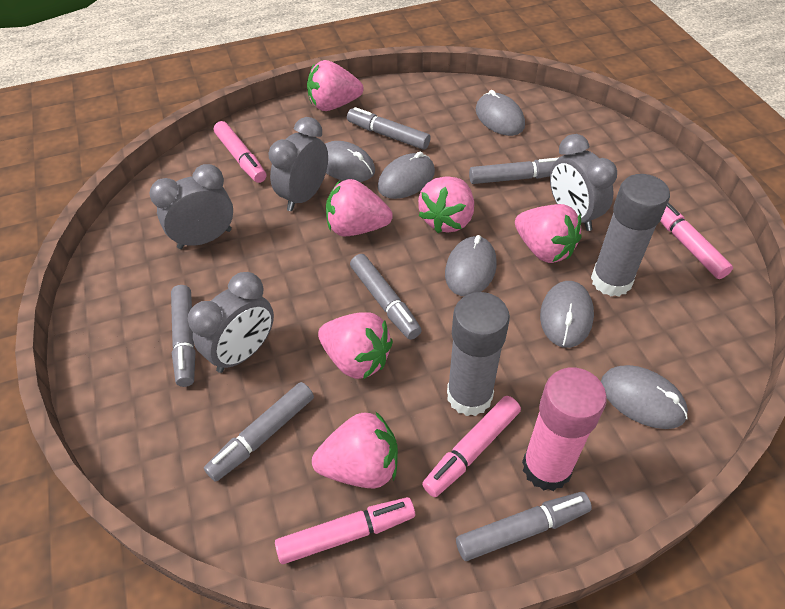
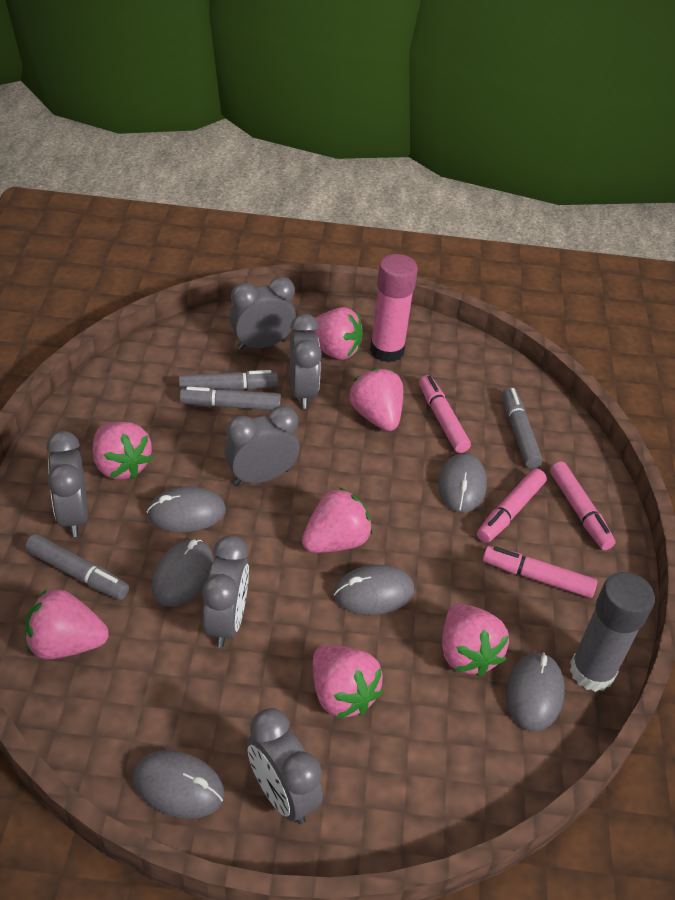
grey clock: [149,164,233,249] [188,272,274,373] [268,117,328,211] [550,134,617,231] = 4 -> [46,431,88,537] [202,535,249,648] [224,405,299,485] [230,277,296,350] [247,708,323,824] [290,314,322,409] = 6
grey glue stick: [447,292,510,416] [591,174,670,296] = 2 -> [570,572,655,692] = 1
grey marker: [171,285,196,387] [204,382,314,482] [347,107,431,150] [350,254,422,340] [456,492,592,561] [469,158,558,184] = 6 -> [25,534,129,600] [178,370,278,391] [180,387,281,410] [502,387,543,468] = 4
pink strawberry: [307,60,363,111] [312,411,398,488] [318,313,393,380] [326,179,393,236] [418,176,474,233] [515,204,582,263] = 6 -> [25,589,109,659] [93,422,153,479] [302,487,372,553] [303,307,363,360] [313,645,383,718] [349,368,403,431] [442,603,509,677] = 7

